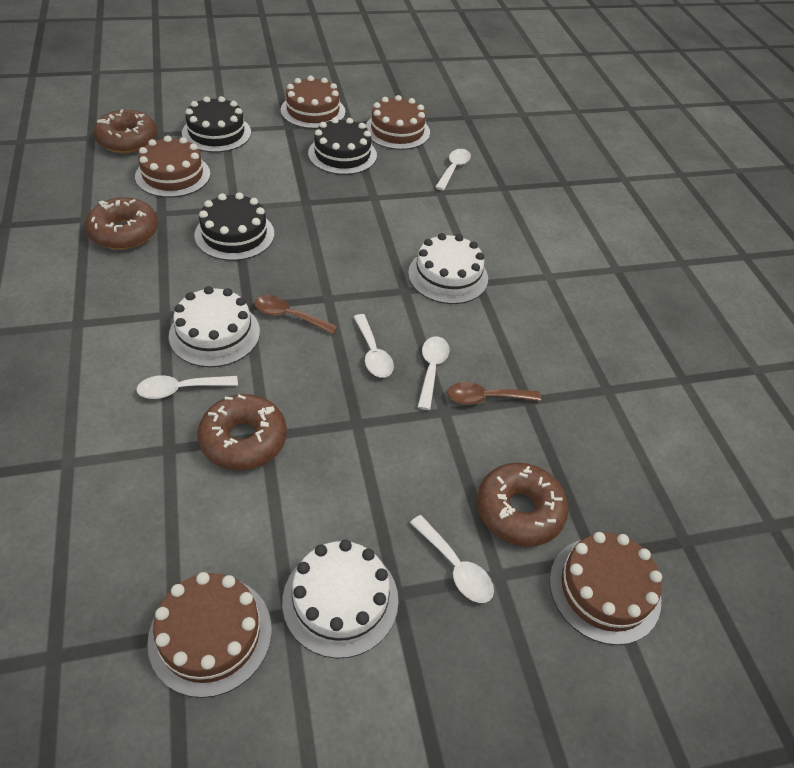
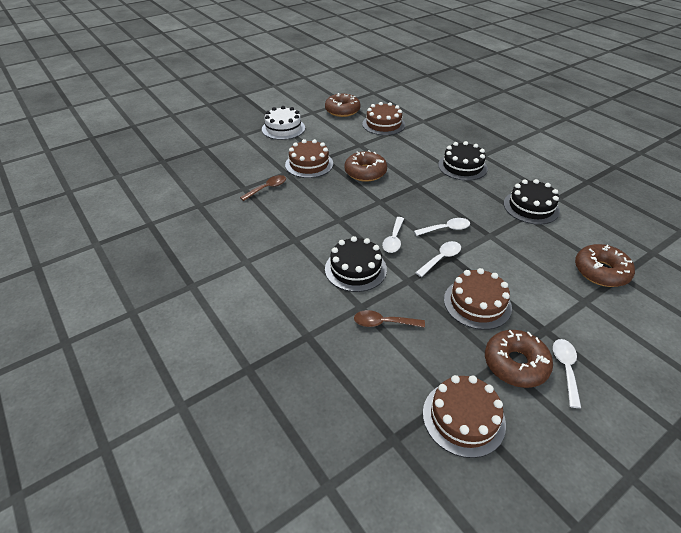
brown cake: [135,136,210,198] [147,572,272,698] [281,76,345,129] [366,95,430,150] [549,532,662,645] = 5 -> [285,139,333,178] [362,102,405,135] [423,375,506,458] [444,268,512,330] = 4
white cake: [169,286,260,367] [282,540,398,659] [408,233,488,304] = 3 -> [262,106,305,140] = 1
white spoon: [136,375,238,399] [354,314,394,378] [410,515,494,603] [418,336,449,410] [435,149,471,191] = 5 -> [382,217,404,253] [414,218,470,236] [415,241,461,277] [553,339,581,408] = 4

